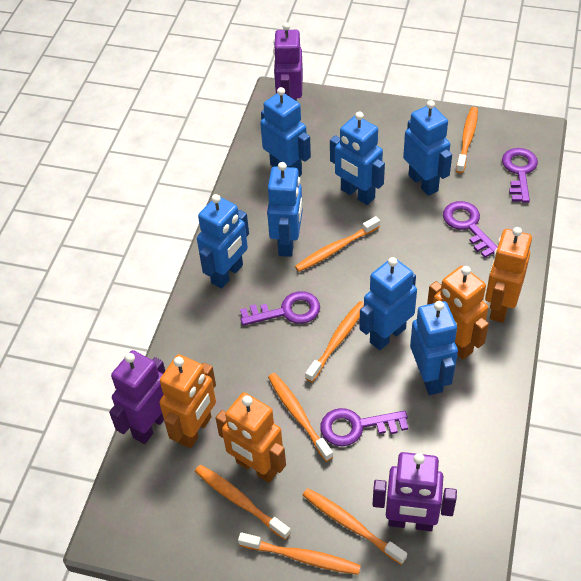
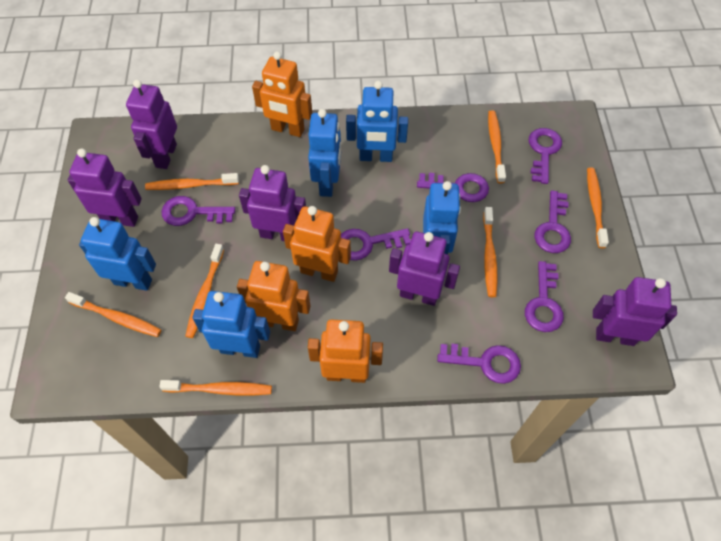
blue robot: [197,194,249,289] [260,87,311,177] [267,162,303,257] [330,112,385,205] [359,257,417,350] [403,100,452,196] [410,301,458,395] = 7 -> [79,217,156,291] [193,291,270,358] [308,109,341,197] [346,81,408,162] [423,181,461,255] = 5
purple key: [240,291,320,326] [320,408,408,446] [443,201,498,258] [502,148,538,203] = 4 -> [162,196,235,226] [341,228,411,261] [417,173,489,202] [437,344,521,384] [525,261,564,332] [529,128,562,184] [534,190,571,253] = 7
purple robot: [109,350,165,444] [273,22,303,101] [373,452,457,531] = 3 -> [68,148,142,227] [126,80,177,169] [239,165,306,241] [389,232,460,306] [593,277,677,346] = 5

